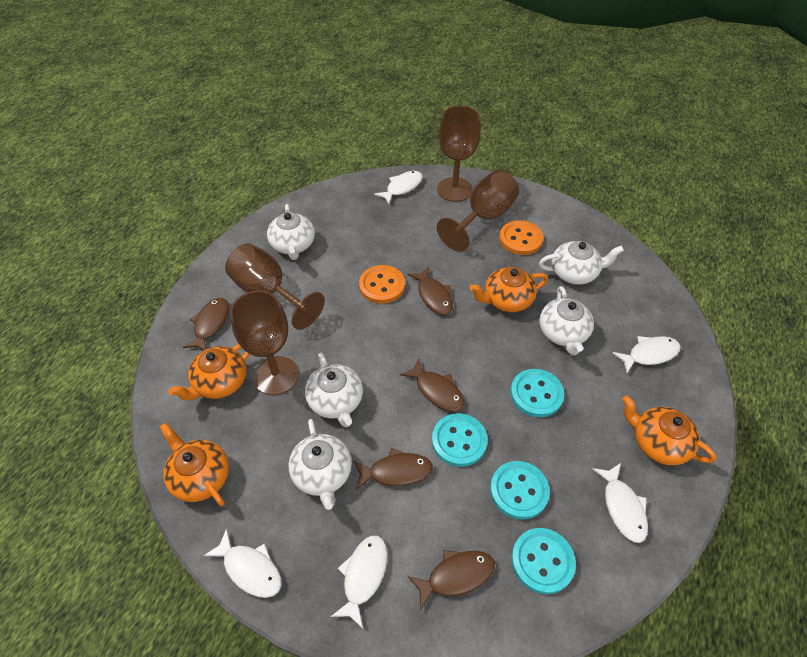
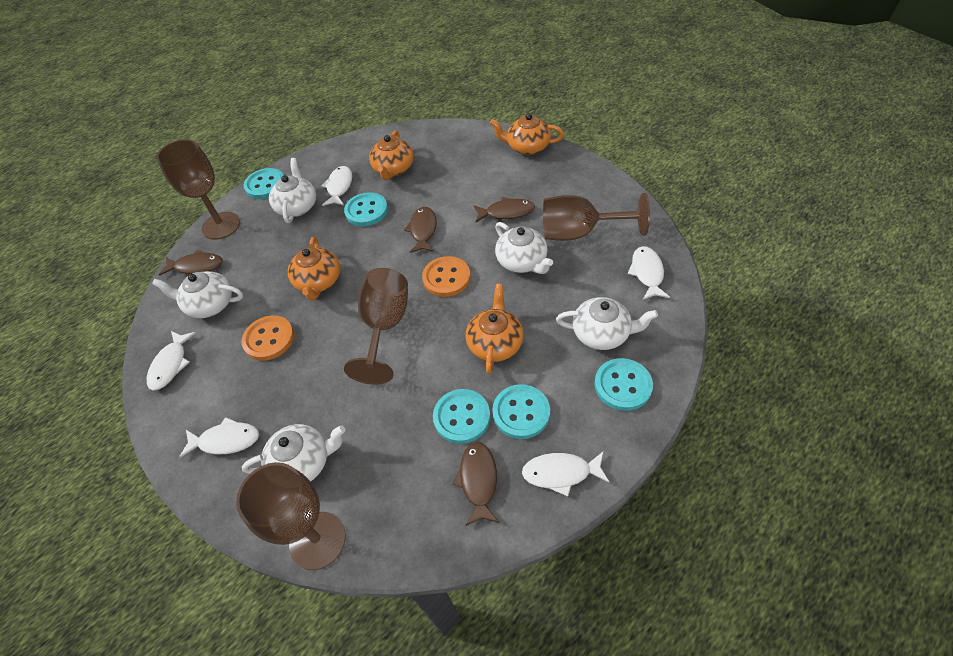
brown fish: [183,298,229,351] [354,448,433,490] [400,359,464,412] [408,267,453,315] [408,550,495,610] = 5 -> [159,250,223,276] [404,207,437,253] [453,442,499,526] [473,197,535,222] = 4
turquoise button: [432,413,487,467] [490,461,550,520] [510,369,564,417] [511,528,576,594] = 4 -> [244,168,284,199] [344,192,388,226] [433,389,490,444] [492,384,550,439] [594,358,653,411] = 5

